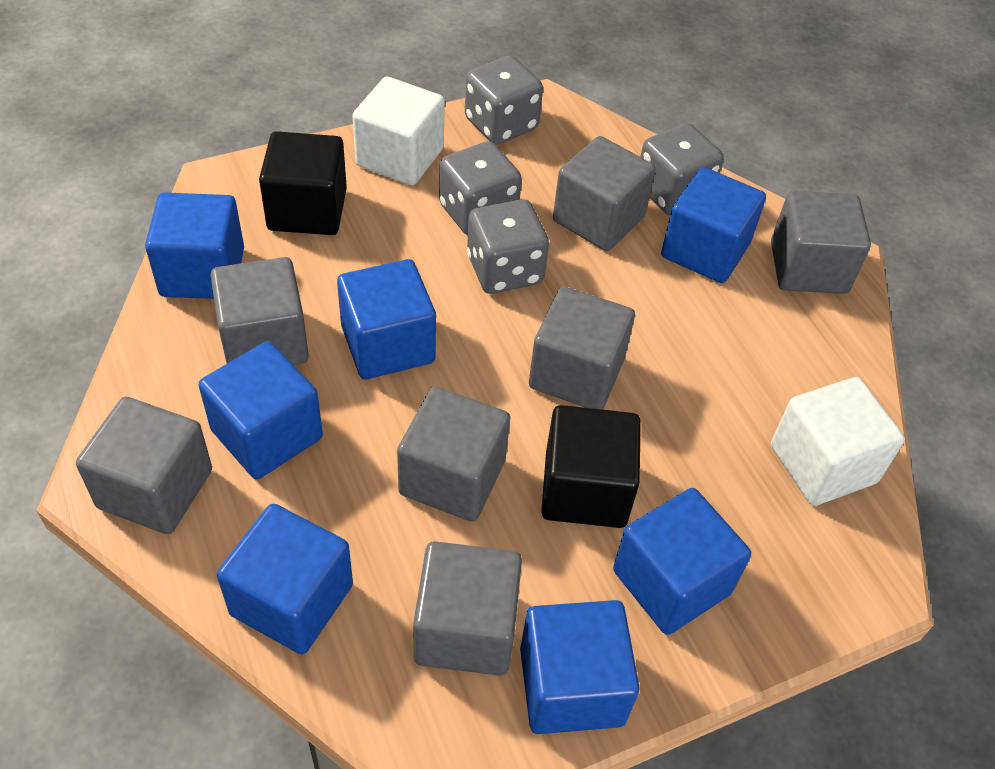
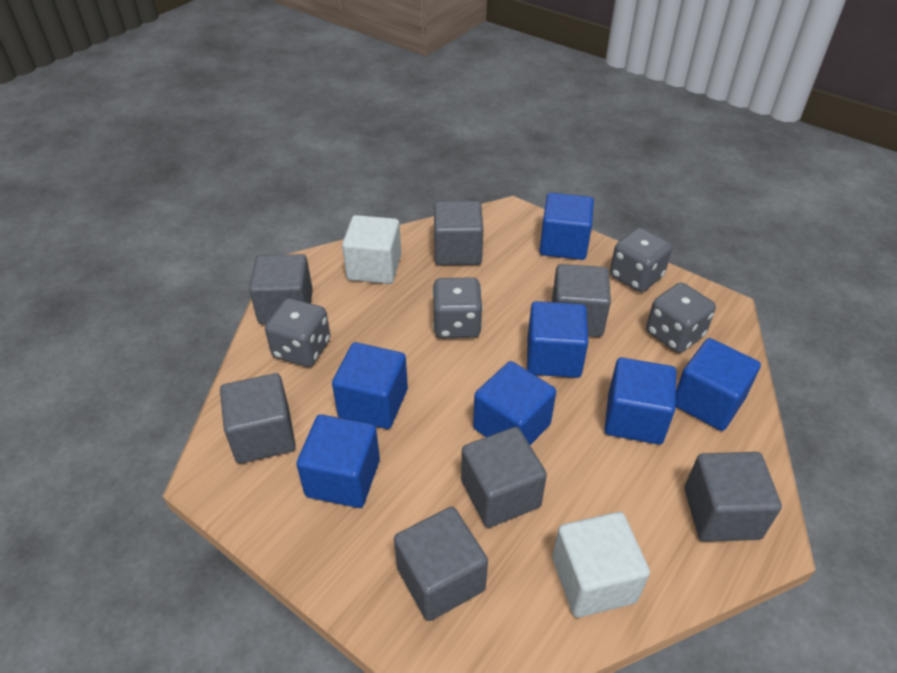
black cube: [259,131,347,235] [541,405,641,528] = 2 -> none = 0

